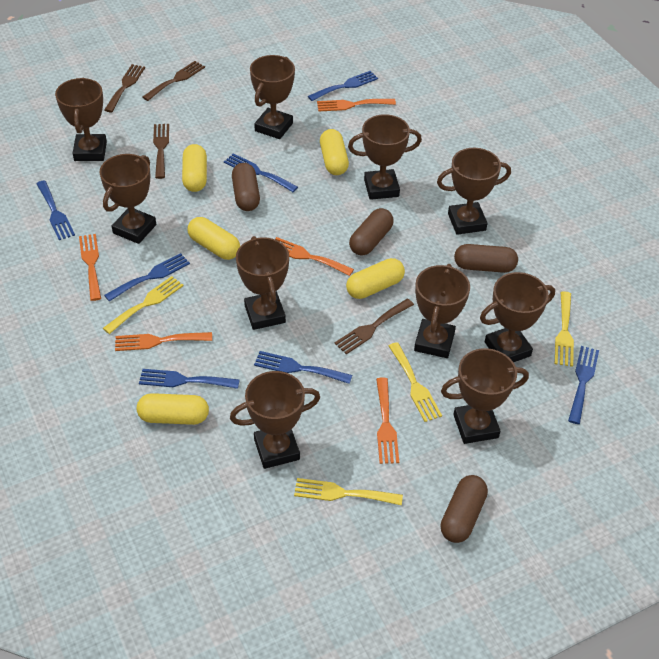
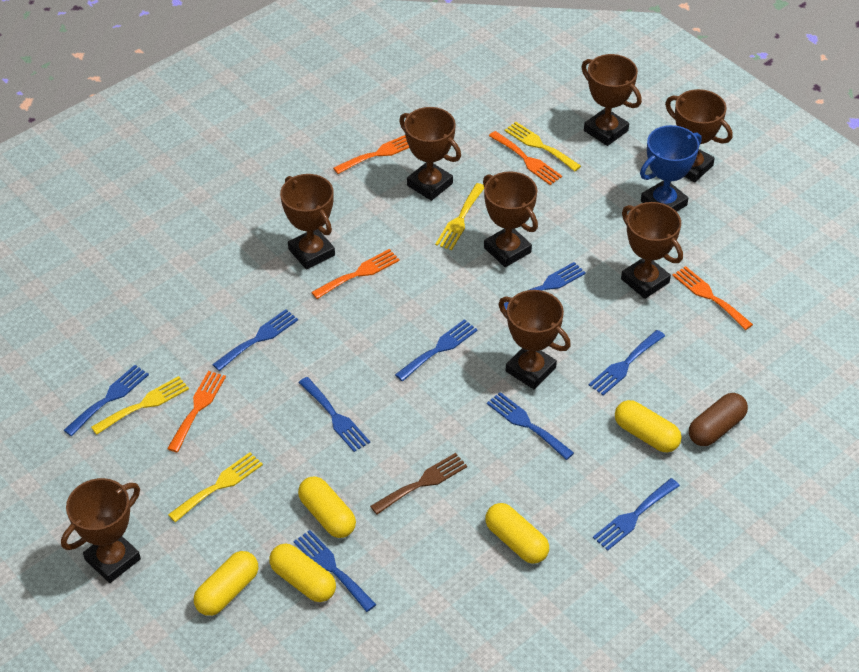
blue fork: [36,180,75,240] [104,253,190,302] [139,369,239,389] [224,153,298,192] [254,351,352,384] [308,71,378,101] [568,346,599,424] = 7 -> [64,365,149,436] [212,309,298,371] [294,530,377,612] [298,377,370,452] [395,319,478,381] [487,392,574,460] [504,262,586,310] [589,330,665,396] [593,478,680,551] = 9
blue trophy: none = 0 -> [640,125,702,212] = 1
brown capsule: [232,163,260,211] [349,208,394,255] [440,475,488,543] [454,244,518,273] = 4 -> [689,393,748,446] = 1
brown fork: [104,64,145,112] [143,61,205,101] [153,124,169,179] [334,298,414,354] = 4 -> [370,453,467,515] = 1
brown trophy: [55,78,107,161] [100,154,156,244] [230,371,320,469] [236,236,289,330] [250,55,295,139] [348,114,422,200] [414,264,470,358] [437,148,511,235] [441,348,529,444] [480,272,555,362] = 10 -> [61,478,141,583] [280,174,335,270] [399,107,461,201] [483,171,538,267] [499,290,571,389] [581,54,642,146] [621,202,683,299] [665,89,732,182] = 8

